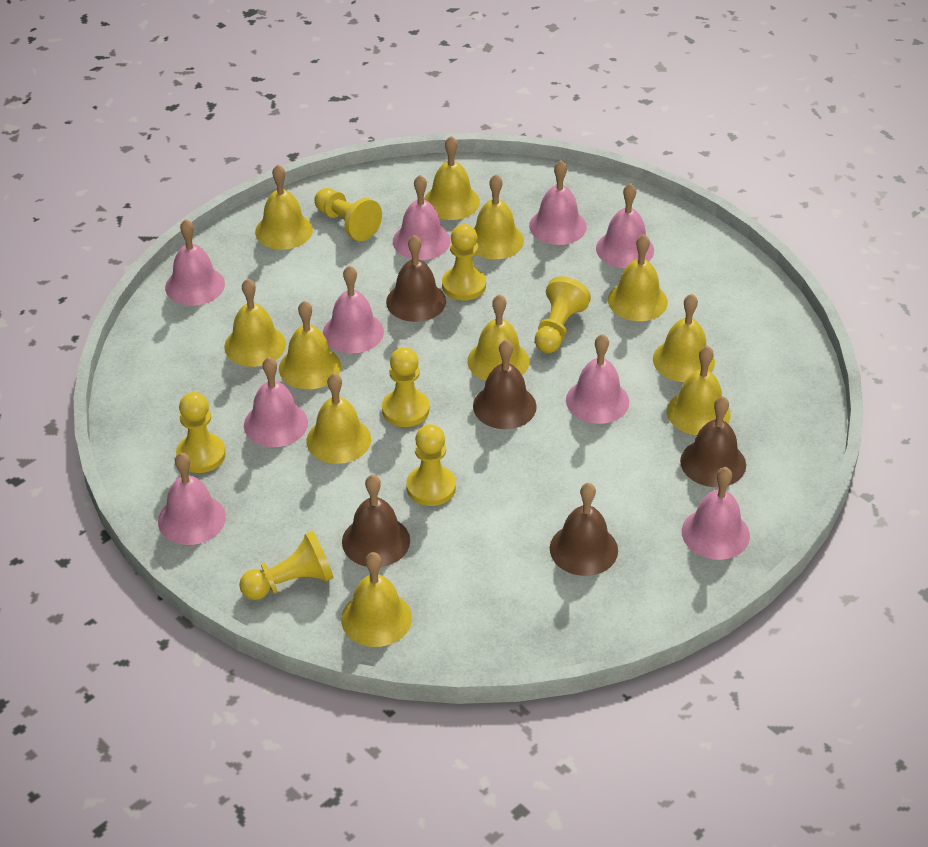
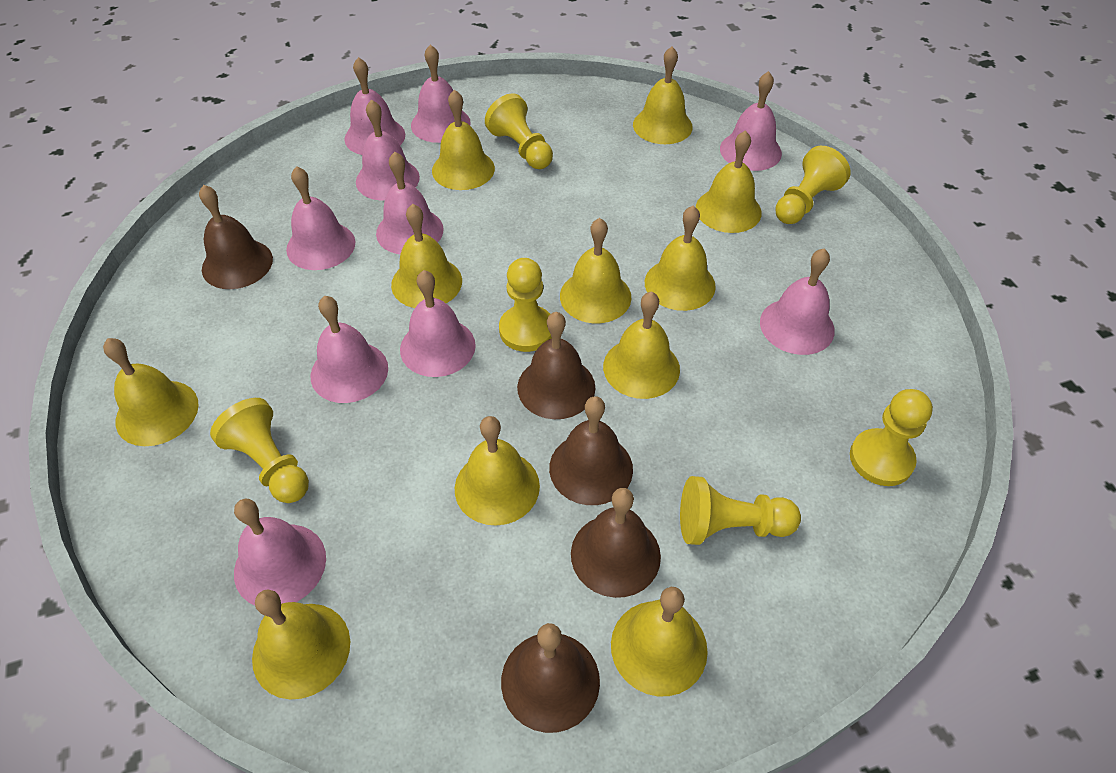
pink bell: [158,452,226,545] [165,219,225,306] [244,357,308,447] [323,265,384,353] [393,175,450,260] [529,160,587,245] [566,334,629,424] [596,183,654,268] [682,467,750,560] = 9 -> [234,499,326,605] [286,166,355,270] [311,296,388,403] [344,57,405,155] [356,100,420,201] [376,152,444,254] [400,270,476,377] [411,45,471,143] [720,71,782,171] [760,248,835,355] = 10
yellow pawn: [176,392,226,473] [239,531,333,600] [315,188,382,241] [382,347,430,427] [406,424,456,506] [442,224,486,300] [535,276,591,353] = 7 -> [210,398,309,503] [485,93,553,169] [499,258,552,352] [680,476,801,545] [775,146,851,224] [850,389,933,486] = 6

